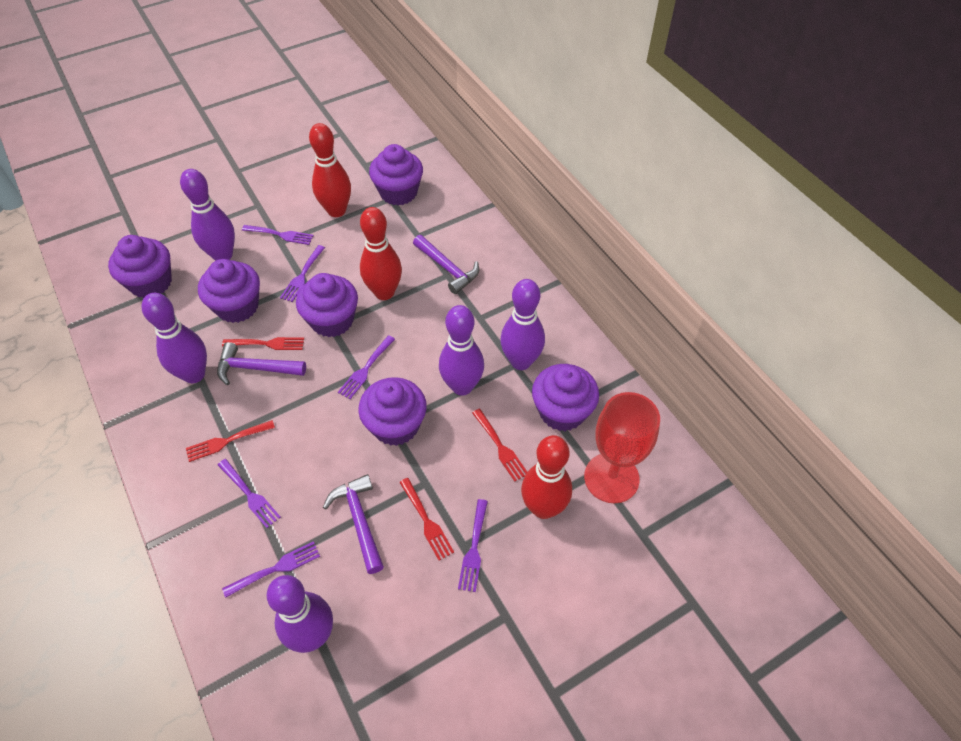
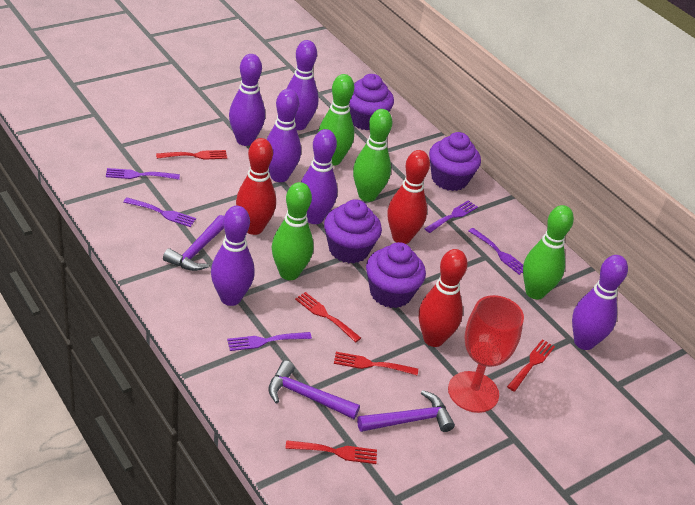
green bowling pin: none = 0 -> [272,182,314,280] [318,74,354,166] [353,109,392,202] [523,205,574,299] = 4
purple bowling pin: [141,293,207,383] [180,169,235,261] [267,575,333,653] [439,305,484,396] [500,279,545,370] = 5 -> [211,206,255,306] [229,54,265,146] [266,89,301,182] [286,40,318,130] [301,129,338,224] [572,255,628,350] = 6
purple cupcake: [108,235,172,298] [198,259,260,323] [296,273,358,337] [358,377,427,446] [369,144,423,206] [532,364,599,431] = 6 -> [324,199,382,263] [349,74,394,130] [366,242,426,308] [429,132,481,191] = 4
purple fork: [218,459,281,528] [222,541,320,598] [242,225,314,245] [280,245,325,302] [338,335,395,399] [458,499,488,592] = 6 -> [106,168,180,180] [123,197,196,227] [227,332,312,351] [424,200,478,233] [469,228,523,275] = 5
red fork: [186,420,275,462] [222,337,304,350] [399,478,454,560] [472,409,527,482] = 4 -> [156,150,227,160] [285,440,377,464] [295,292,361,342] [334,352,418,375] [507,339,555,391] = 5

